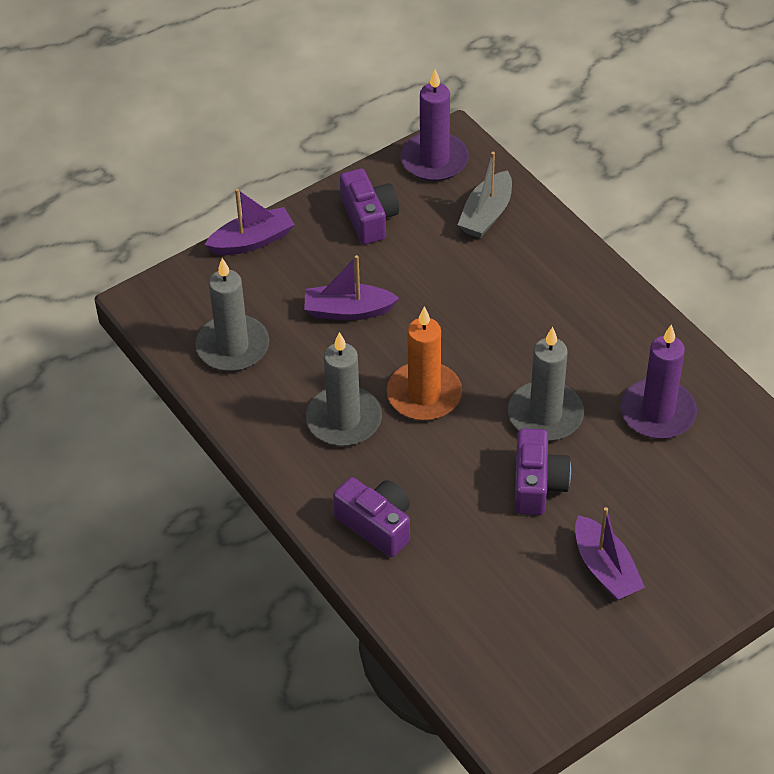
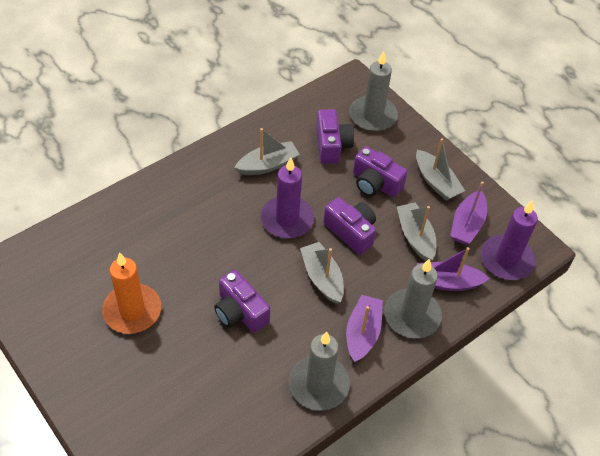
grey boat: [458,152,512,238] = 1 -> [234,128,300,175] [300,242,344,304] [397,202,436,261] [416,138,465,201] = 4
purple camera: [333,477,410,557] [340,169,399,244] [515,429,571,515] = 3 -> [214,270,270,333] [316,109,354,164] [323,197,376,255] [353,146,408,197] = 4

